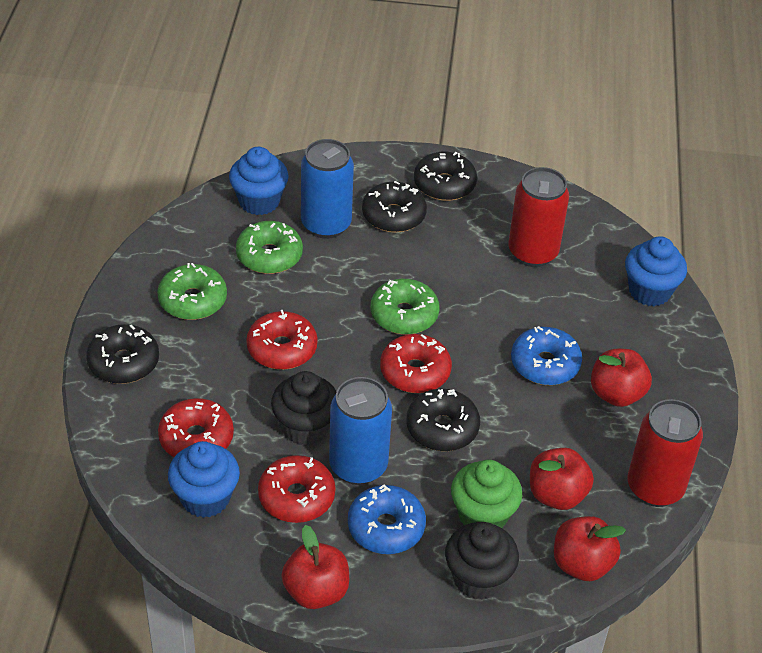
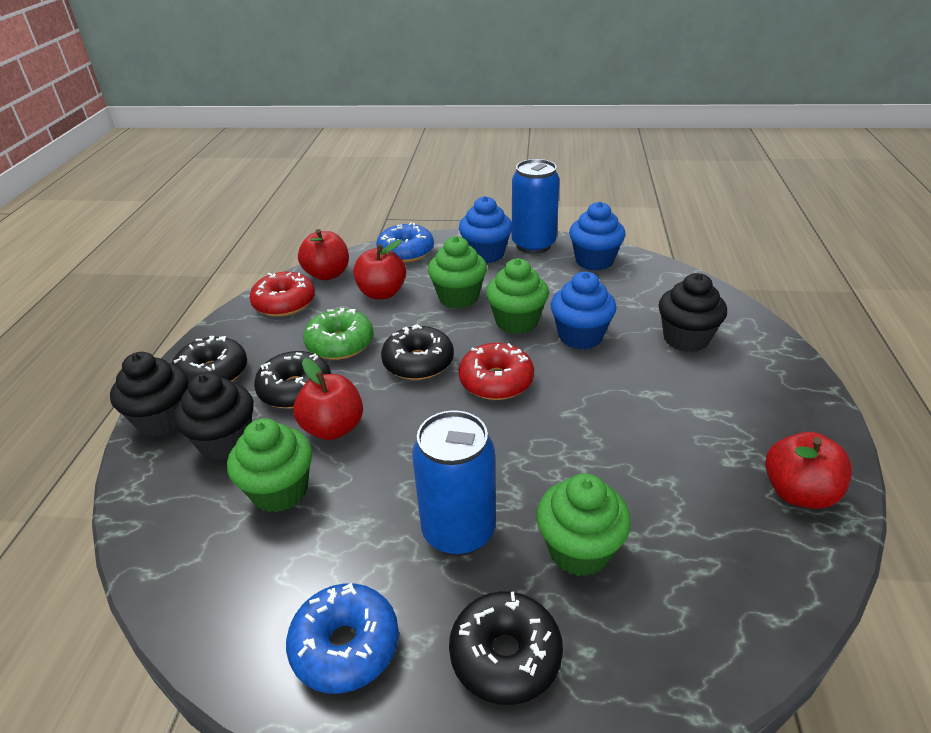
black cupcake: [271,371,336,446] [445,522,519,600] = 2 -> [110,352,188,437] [174,372,254,461] [659,273,727,352] = 3
green cupcake: [451,460,522,528] = 1 -> [227,418,312,512] [428,236,487,309] [486,258,549,334] [537,473,631,576] = 4
green donut: [157,263,227,320] [236,221,303,274] [371,279,440,335] = 3 -> [303,308,374,360] = 1
red can: [508,167,569,267] [627,399,703,507] = 2 -> none = 0
red donut: [158,398,234,457] [246,310,318,370] [258,455,335,523] [380,334,452,393] = 4 -> [249,272,315,317] [459,343,534,400] = 2

